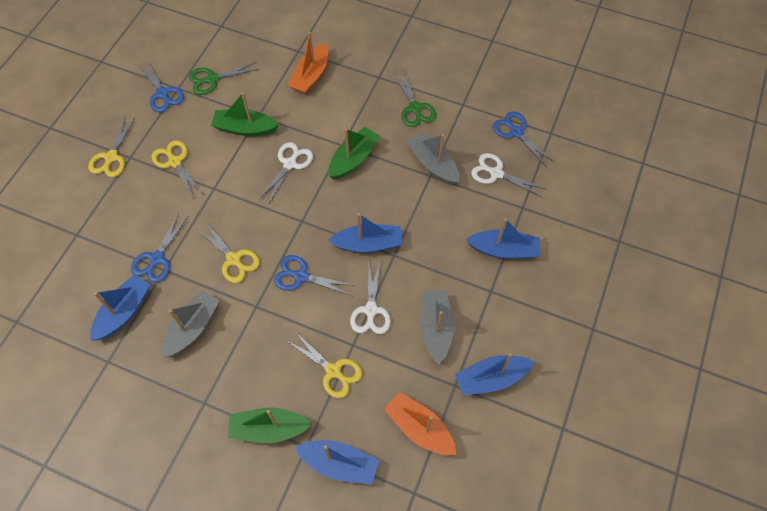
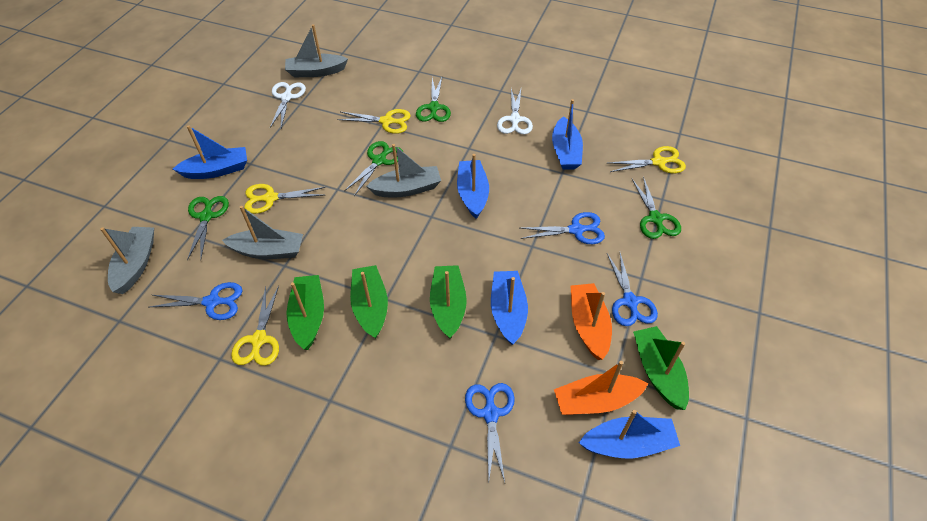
green boat: [211,92,279,136] [228,407,312,443] [328,127,380,179] = 3 -> [286,275,324,350] [350,265,388,339] [430,265,467,338] [633,326,689,410] = 4
green scissors: [189,62,258,95] [394,71,436,127] = 2 -> [187,196,229,260] [344,141,403,196] [416,77,451,122] [632,176,681,239] = 4
grey boat: [161,290,220,358] [407,132,459,185] [420,291,454,364] = 3 -> [100,227,154,294] [222,206,303,259] [285,24,348,77] [366,144,441,197] = 4
white scissors: [258,142,313,205] [350,259,391,334] [471,153,546,197] = 3 -> [270,82,306,128] [497,89,533,134] = 2

